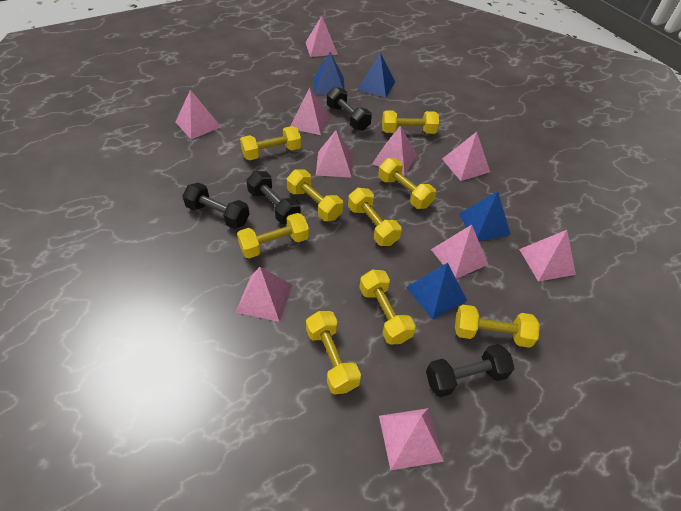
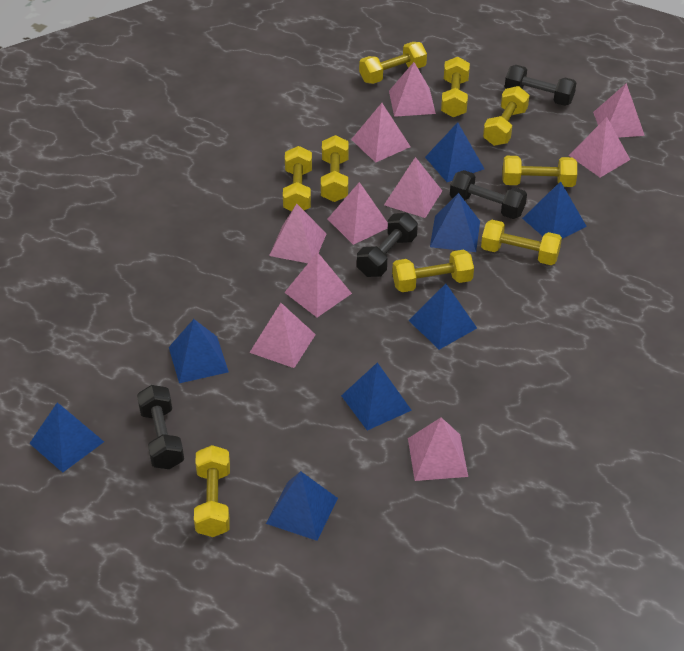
blue pyramid: [314,52,345,94] [358,53,395,98] [406,262,467,320] [459,191,511,242] = 4 -> [29,402,104,473] [169,319,229,383] [266,471,338,541] [341,362,412,430] [408,284,477,350] [425,122,484,182] [430,193,480,252] [522,181,587,239] = 8

